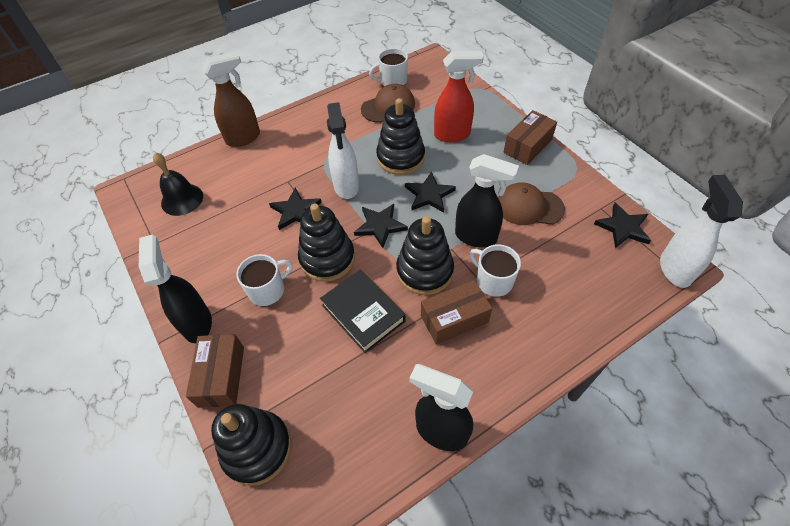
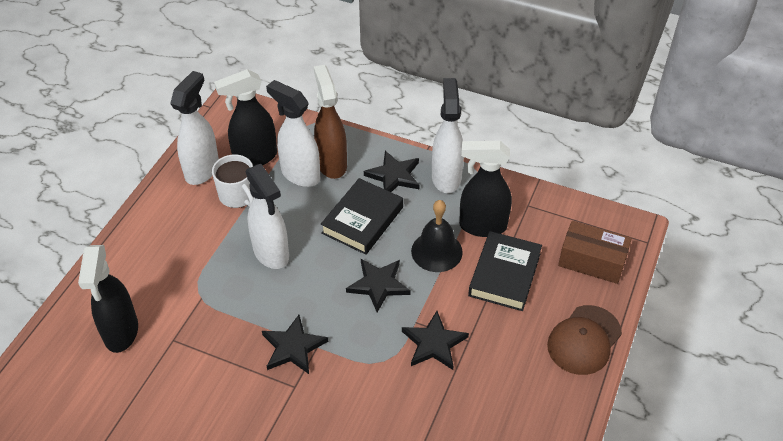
black book: [320,269,406,353] = 1 -> [321,178,403,255] [468,231,542,311] = 2
black stacking toy: [211,404,291,486] [298,204,355,282] [376,98,425,175] [396,216,454,295] = 4 -> none = 0
brown box: [186,334,244,408] [421,280,492,345] [503,110,557,165] = 3 -> [558,221,632,284] = 1
brown cap: [361,84,415,123] [498,182,565,225] = 2 -> [547,305,622,375] = 1
red spray bottle: [434,51,484,142] = 1 -> none = 0
white mug: [236,254,292,306] [369,48,408,86] [469,244,521,297] = 3 -> [212,154,254,208] = 1
white spray bottle: [327,102,359,199] [660,175,743,288] = 2 -> [170,71,219,185] [246,164,289,269] [266,80,320,187] [432,78,464,193] = 4

